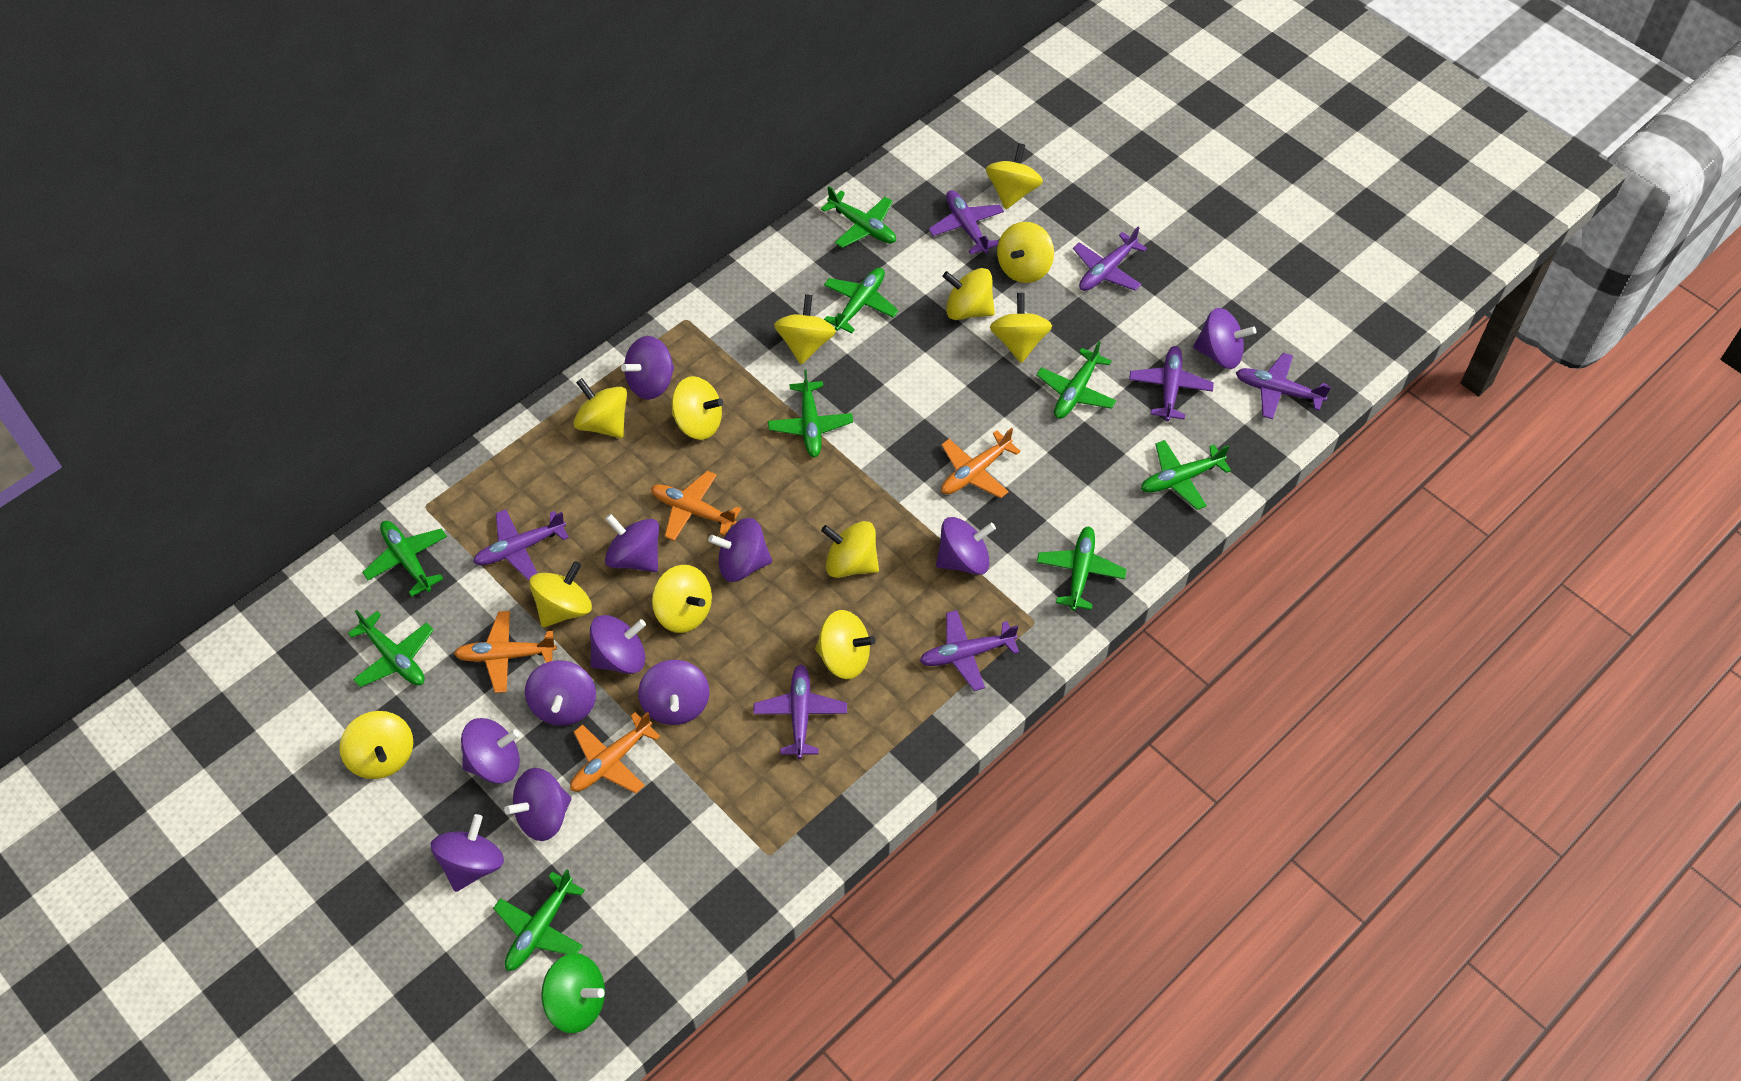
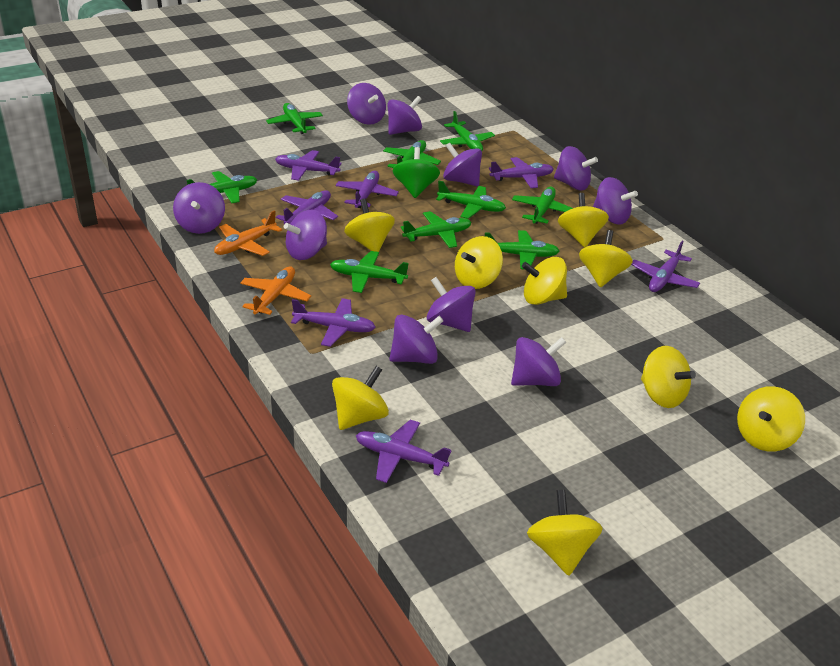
orange plane: [454,611,557,693] [570,712,660,793] [651,471,741,541] [941,428,1021,498] = 4 -> [214,210,282,256] [240,266,311,315] = 2
purple spinning top: [431,814,504,892] [461,718,520,784] [504,768,572,841] [525,660,596,726] [590,615,646,674] [605,514,659,572] [621,336,674,400] [638,660,709,725] [708,518,772,582] [936,517,996,575] [1193,308,1257,369] = 11 -> [173,182,225,234] [284,210,327,260] [347,83,386,125] [387,96,422,135] [389,314,443,364] [427,277,476,332] [443,142,482,186] [511,337,567,386] [554,146,598,190] [593,177,638,225] = 10
yellow spinning top: [339,711,413,779] [529,561,592,627] [573,378,627,438] [652,565,712,633] [671,376,723,440] [774,294,836,364] [815,610,876,679] [821,521,879,578] [942,268,995,320] [986,143,1043,209] [990,293,1052,363] [997,222,1054,283] = 12 -> [332,366,389,430] [344,199,395,252] [455,236,503,289] [522,257,567,305] [527,490,603,576] [558,193,609,247] [579,230,633,287] [641,346,696,408] [737,386,805,452] = 9

